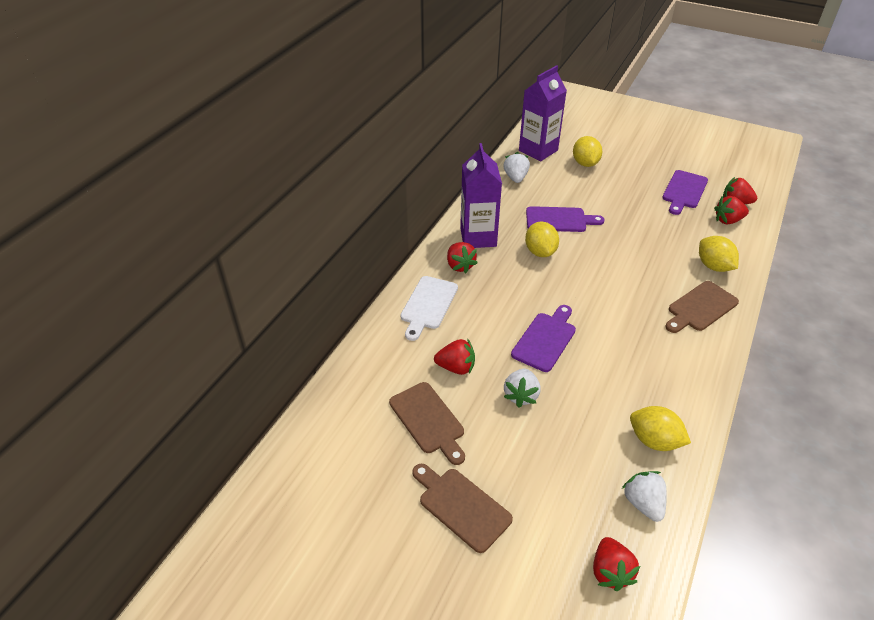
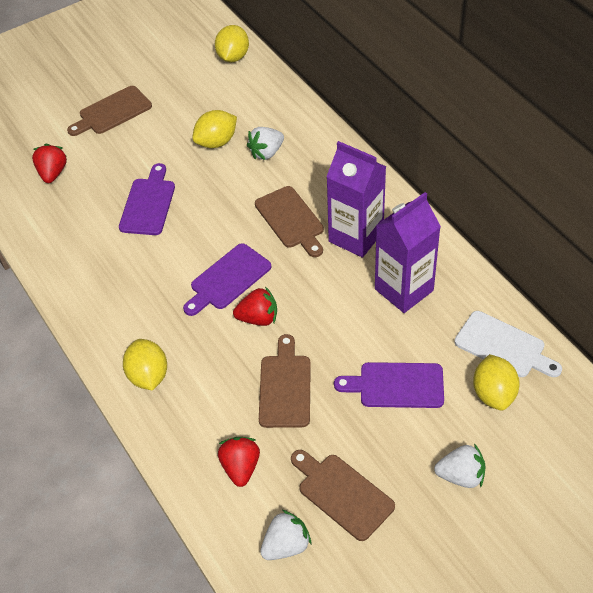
brown cutting board: [389,382,465,465] [412,464,513,553] [665,281,739,333] = 3 -> [67,86,152,136] [255,186,324,257] [259,334,311,428] [291,450,395,541] = 4
red strawberry: [434,339,475,375] [447,242,478,273] [593,537,640,591] [714,196,749,225] [723,177,757,204] = 5 -> [32,144,67,183] [218,437,260,487] [233,286,277,326] = 3

